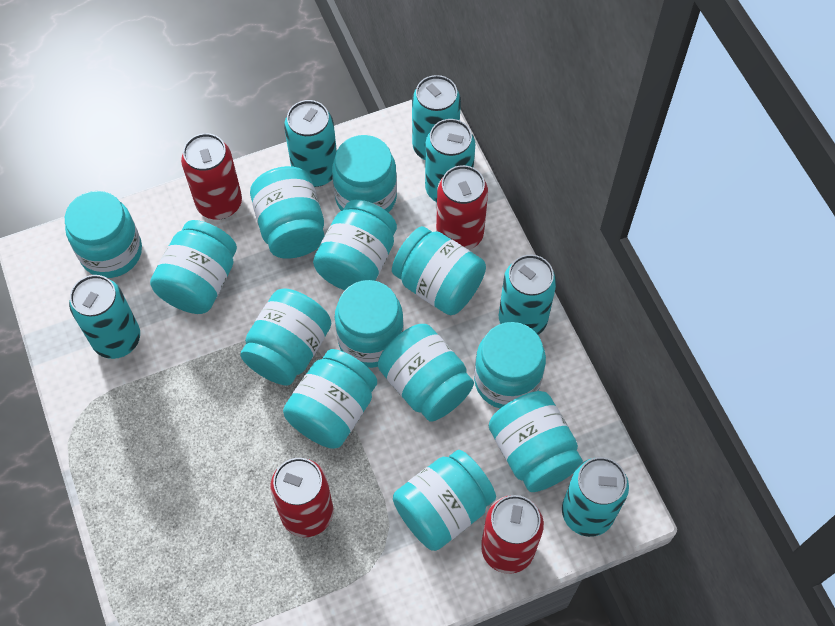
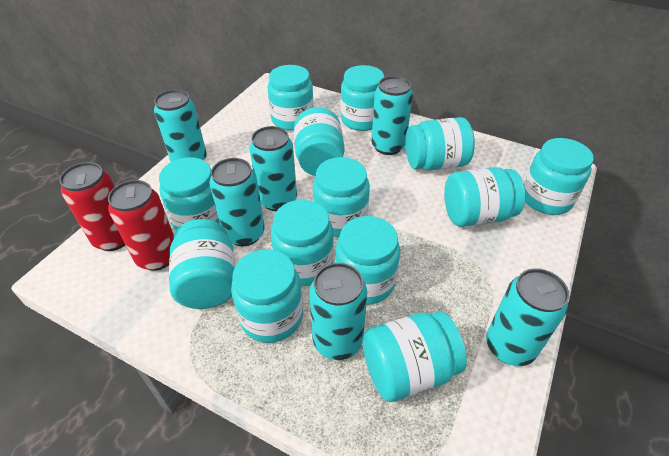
red can: [181,133,242,220] [270,458,333,537] [436,165,488,250] [481,495,544,574] = 4 -> [59,162,125,251] [108,180,174,271] = 2

